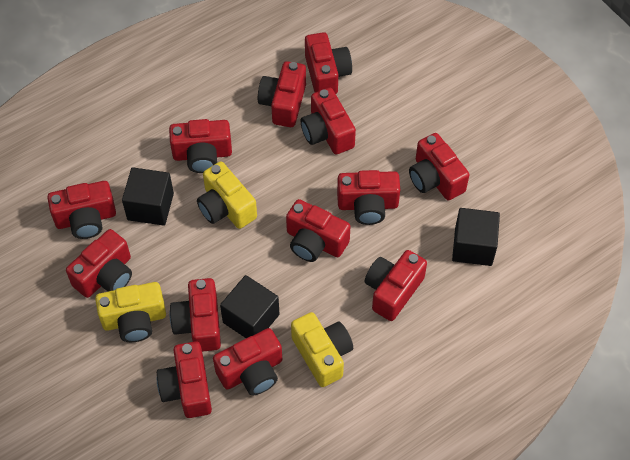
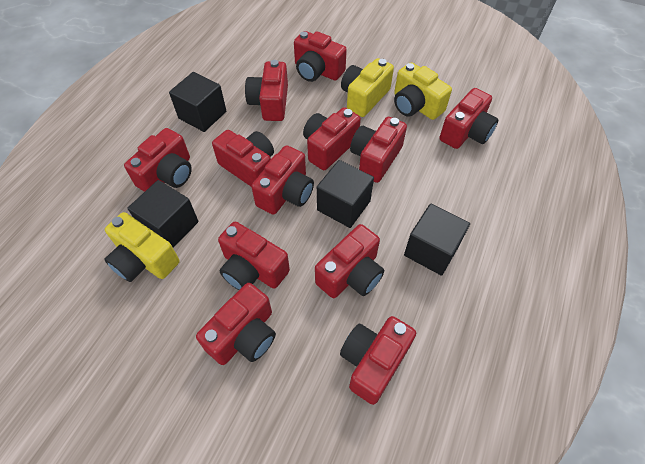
black cube: [122,167,174,226] [220,275,279,338] [452,208,500,266] = 3 -> [127,180,199,248] [169,72,226,132] [317,160,374,228] [404,204,470,276] = 4
red camera: [47,181,116,239] [66,229,132,298] [157,341,212,418] [169,119,232,173] [170,278,221,352] [213,328,282,395] [258,61,306,127] [286,199,351,262] [301,88,356,154] [305,32,352,94] [337,170,400,225] [365,250,427,321] [409,133,469,200] = 13 -> [124,128,192,192] [196,283,276,365] [212,130,274,186] [218,222,290,290] [245,60,288,121] [251,145,314,215] [294,31,347,82] [303,107,361,170] [315,224,384,298] [340,316,416,405] [350,117,407,183] [439,88,498,149] = 12

